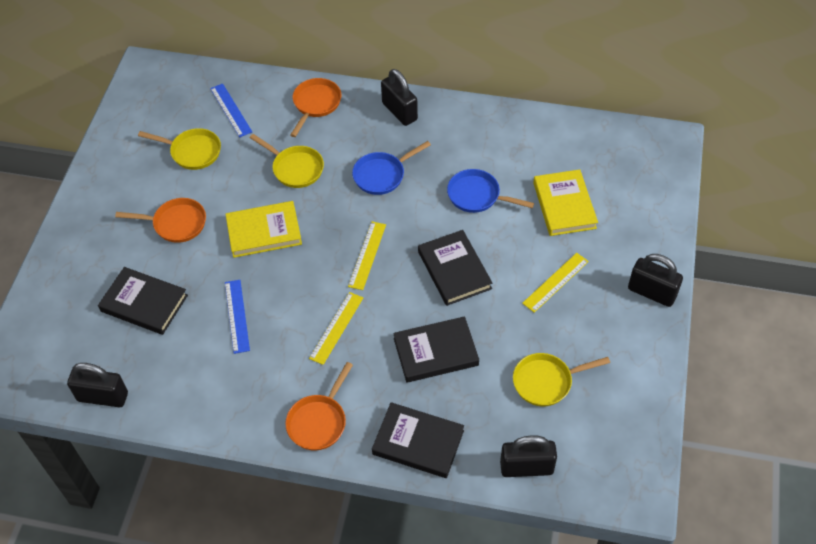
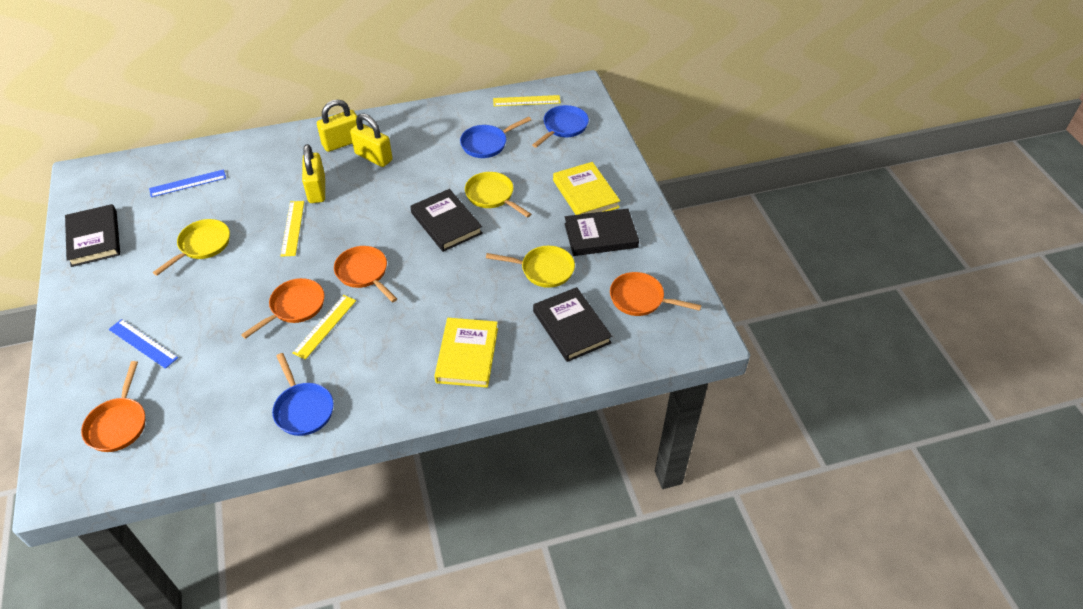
black padlock: [67,363,128,407] [381,69,418,126] [500,435,557,477] [628,254,683,307] = 4 -> none = 0
blue pan: [352,141,431,195] [447,169,534,213] = 2 -> [272,353,334,436] [460,117,531,158] [532,105,589,148] = 3
orange pan: [115,198,206,243] [285,362,353,451] [290,78,341,137] = 3 -> [81,361,145,452] [241,278,325,339] [334,246,397,302] [610,272,702,316] = 4
yellow padlock: none = 0 -> [302,144,325,203] [317,100,357,152] [350,113,392,167] = 3

